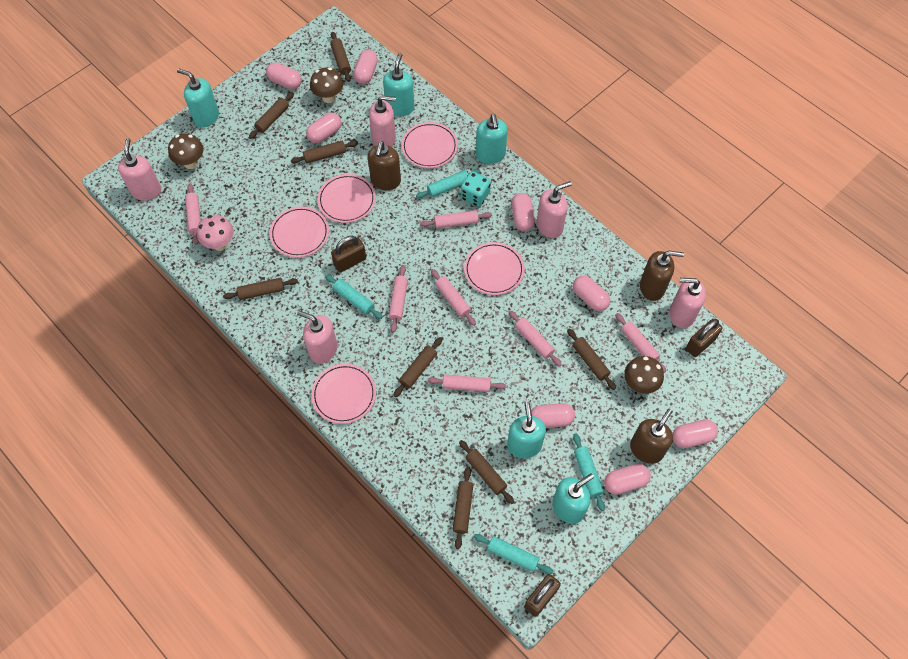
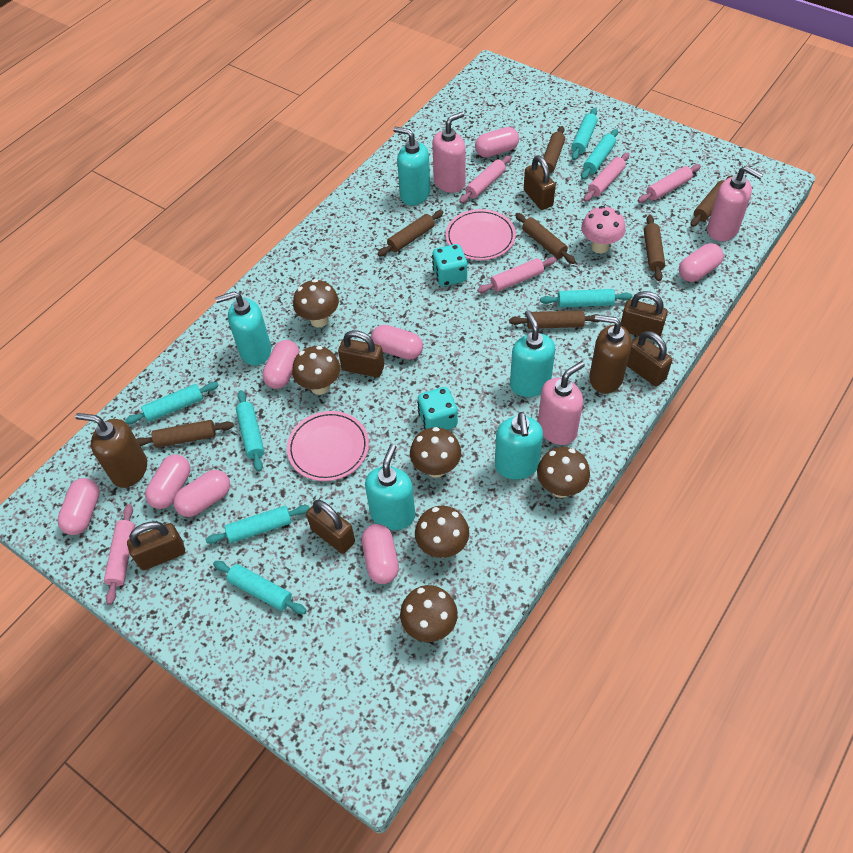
brown mushroom: [168,133,203,169] [310,68,343,103] [624,356,664,394] = 3 -> [292,346,340,395] [293,279,339,327] [400,585,458,642] [410,427,461,478] [415,506,469,558] [537,447,590,498] = 6
brown padlock: [331,236,366,272] [524,574,561,617] [686,319,722,357] = 3 -> [127,521,185,570] [306,500,355,554] [338,330,384,377] [524,155,556,210] [621,291,668,339] [627,331,672,387] = 6
brown rolling pin: [223,278,298,300] [249,92,294,139] [291,141,358,164] [330,32,351,82] [393,337,442,397] [452,467,473,549] [459,440,514,504] [567,328,616,390] = 8 -> [136,420,234,448] [378,210,443,256] [509,310,600,329] [515,213,576,264] [540,126,565,173] [644,215,665,281] [690,175,732,227] = 7
brown soap dispenser: [368,141,401,190] [630,409,673,464] [640,251,684,301] = 3 -> [75,413,147,488] [589,315,632,394] = 2
pink plate: [270,207,329,258] [311,364,376,424] [318,174,376,223] [401,122,458,168] [464,242,525,295] = 5 -> [287,411,369,481] [445,209,516,260] = 2
pink rolling pin: [185,184,201,245] [389,265,408,333] [420,210,492,229] [427,374,506,392] [431,269,476,326] [509,311,562,367] [615,313,666,373] = 7 -> [104,504,135,605] [459,155,511,203] [477,257,557,293] [584,153,630,202] [638,164,701,203] = 5
pink soap dispenser: [118,138,161,201] [297,310,337,364] [369,96,396,147] [536,181,572,238] [670,278,706,328] = 5 -> [432,112,465,193] [538,361,585,445] [707,166,763,241] = 3
turquoise dice: [461,171,491,207] = 1 -> [417,387,458,430] [432,244,467,286] = 2
turquoise rolling pin: [325,274,383,319] [416,169,480,198] [474,534,553,574] [573,433,605,511] = 4 -> [125,382,219,424] [206,505,310,544] [213,561,306,614] [236,390,264,472] [540,289,632,308] [572,108,597,160] [581,129,618,179] = 7

